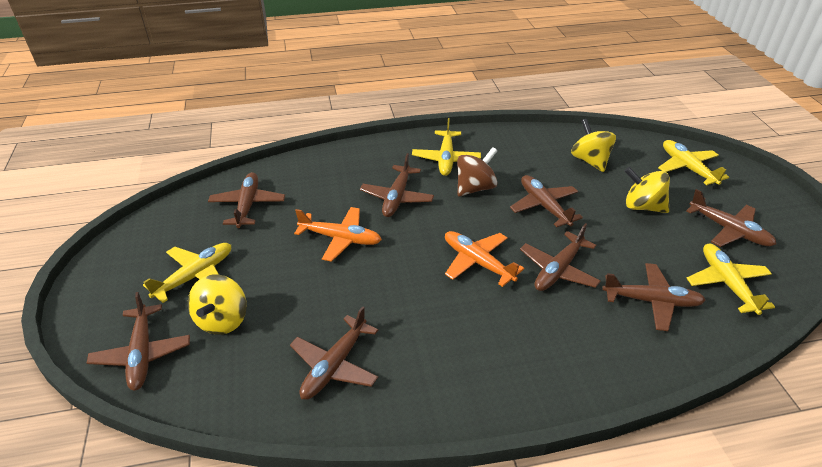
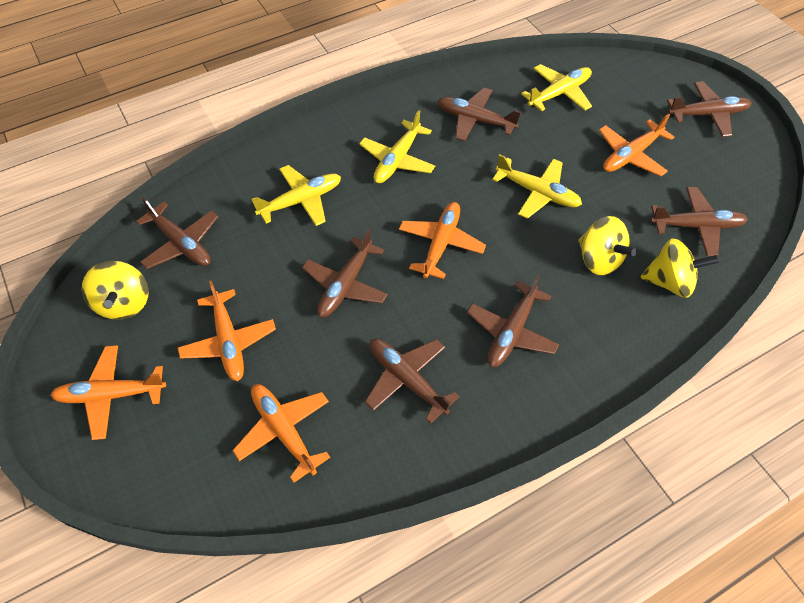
brown plane: [87,292,190,391] [208,172,285,228] [290,306,378,400] [360,153,434,217] [510,175,583,227] [520,223,601,291] [602,263,706,331] [686,189,776,247] = 8 -> [136,197,218,269] [302,229,388,317] [365,339,460,424] [437,88,521,141] [467,274,560,367] [650,187,748,257] [667,81,752,137] = 7
brown spinning top: [457,147,497,196] = 1 -> none = 0
orange plane: [294,207,382,262] [445,231,524,287] = 2 -> [51,345,166,440] [178,281,276,381] [232,384,331,483] [399,202,486,279] [599,114,674,176] = 5

